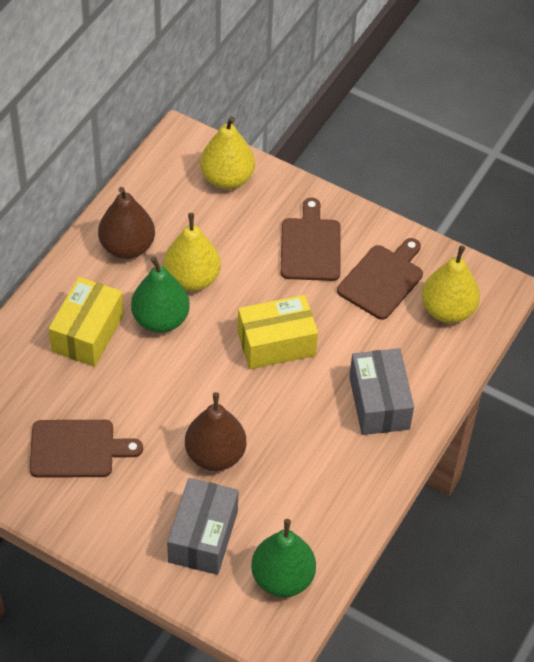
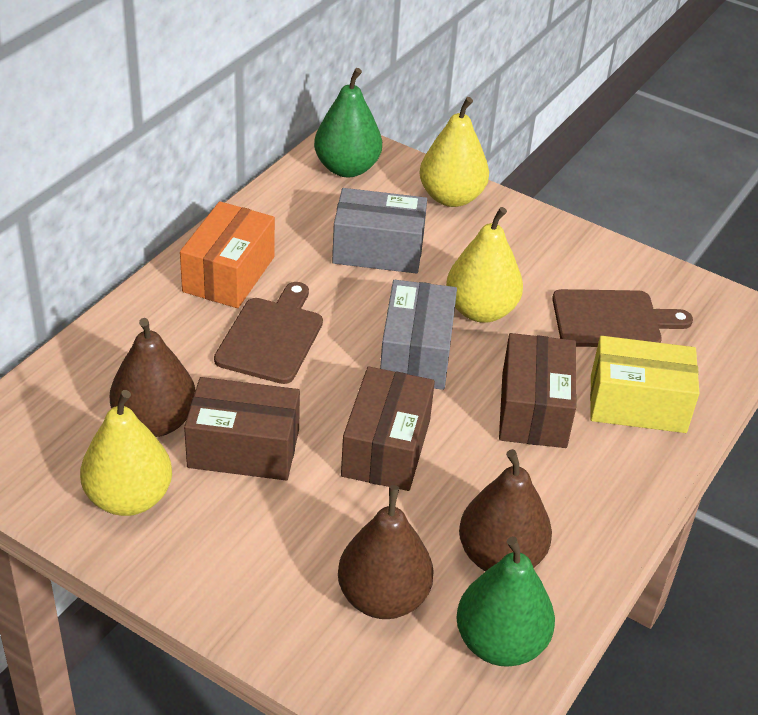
brown box: none = 0 -> [184,377,300,480] [341,366,435,491] [499,333,576,448] = 3
brown cutting board: [30,420,143,478] [281,198,341,281] [337,238,423,320] = 3 -> [214,282,323,384] [552,289,693,347] = 2
brown pear: [98,187,155,259] [185,392,246,471] = 2 -> [110,318,196,437] [338,485,433,619] [459,449,552,571] = 3
orange box: none = 0 -> [180,201,275,308] = 1
yellow box: [49,277,124,367] [237,295,318,369] = 2 -> [590,336,699,433] = 1

